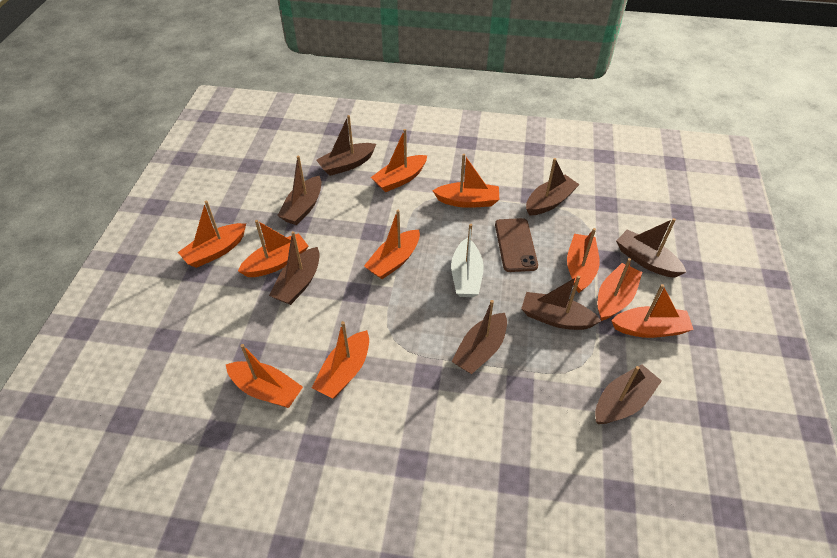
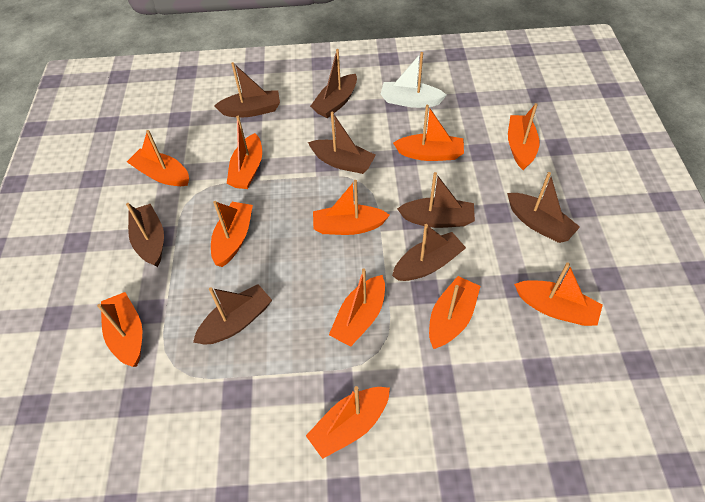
brown phone: [495,218,538,272] = 1 -> none = 0
orange boat: [178,201,246,268] [226,344,303,408] [238,220,308,277] [312,321,369,399] [364,210,420,279] [371,129,427,192] [433,154,499,208] [567,228,600,293] [598,258,642,321] [611,284,694,338] = 10 -> [97,292,142,367] [127,130,189,186] [211,201,253,267] [227,116,262,189] [306,386,390,459] [313,180,390,235] [329,269,385,347] [393,105,464,161] [429,276,481,349] [508,103,540,170] [514,263,603,326] = 11

